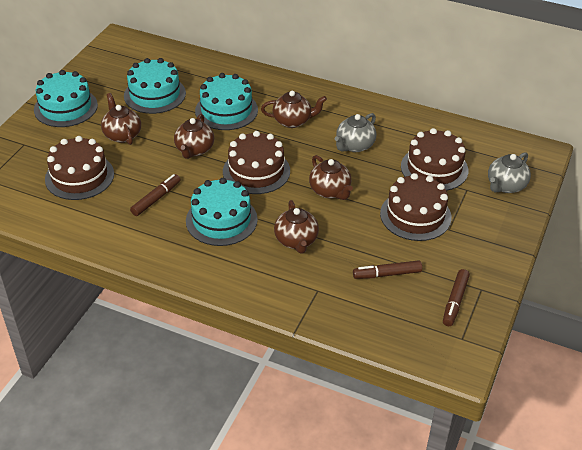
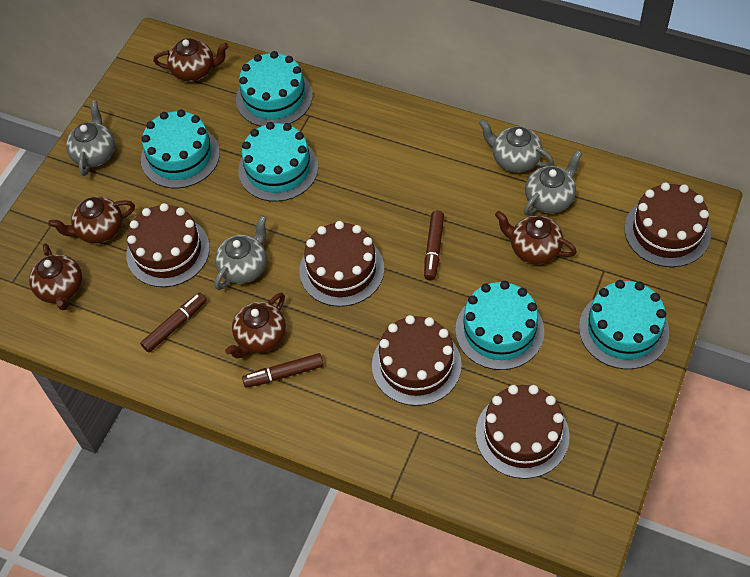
brown cake: [45,136,114,200] [223,131,290,194] [380,173,452,241] [401,128,468,191] = 4 -> [126,203,210,287] [300,221,384,307] [372,315,462,406] [476,385,570,479] [625,182,711,267] = 5
grey teapot: [335,113,376,152] [488,152,531,193] = 2 -> [66,101,115,176] [215,215,267,290] [479,119,554,173] [524,150,582,215] = 4
turquoise cake: [34,70,98,127] [124,58,186,114] [186,178,258,246] [195,73,258,130] = 4 -> [141,109,220,188] [236,51,313,127] [238,122,318,202] [455,281,544,370] [579,280,669,369] = 5

